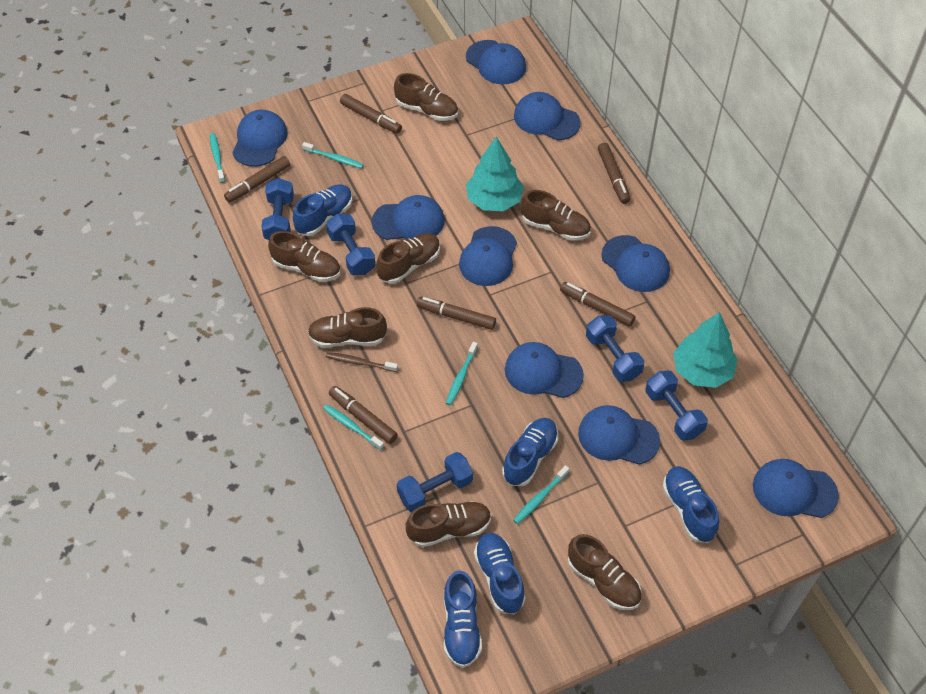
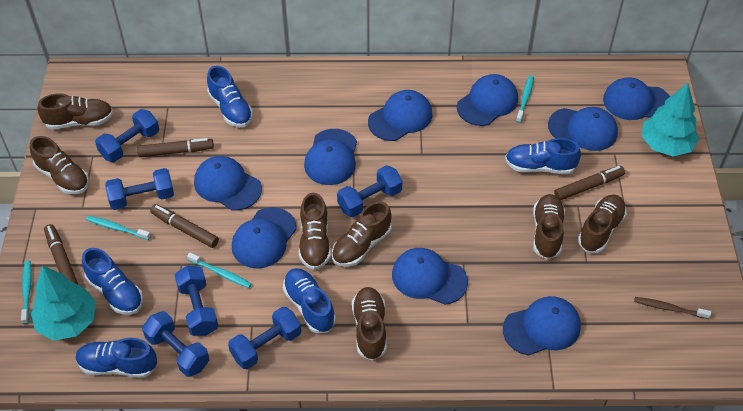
blue dumbbell: [261,178,294,240] [326,214,375,275] [397,452,473,512] [586,315,644,382] [645,370,708,441] = 5 -> [95,109,159,162] [105,168,174,210] [142,311,209,377] [174,266,218,336] [228,307,301,369] [337,165,402,217] = 6
brown marker: [224,156,290,203] [329,386,398,444] [340,94,402,134] [417,297,496,330] [560,282,635,327] [598,143,630,204] = 6 -> [44,224,78,284] [137,138,214,157] [150,204,219,248] [554,166,625,200] = 4
turquoise toothbrush: [210,133,225,183] [302,142,364,168] [323,404,384,450] [446,342,478,405] [513,465,569,524] = 5 -> [21,261,32,324] [86,216,151,240] [187,253,251,288] [516,75,534,123] = 4

